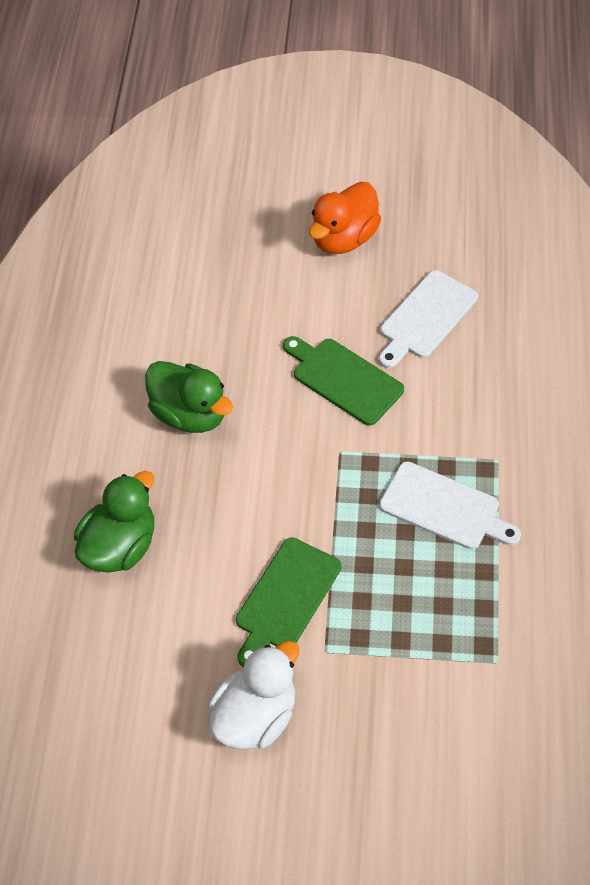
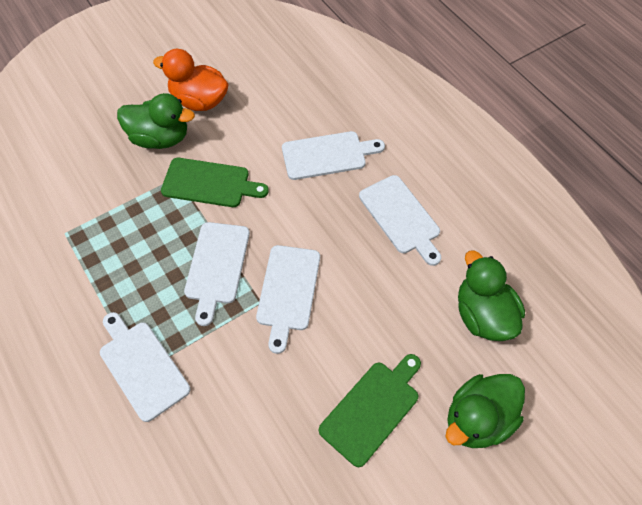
green duck: [74,471,154,573] [145,361,233,433] = 2 -> [117,93,195,149] [445,374,525,448] [458,251,525,341] = 3
white cutting board: [379,270,478,368] [379,461,521,549] = 2 -> [100,312,190,422] [184,222,250,326] [256,245,320,354] [282,131,385,180] [359,175,441,266] = 5
white duck: [208,641,299,750] = 1 -> none = 0

